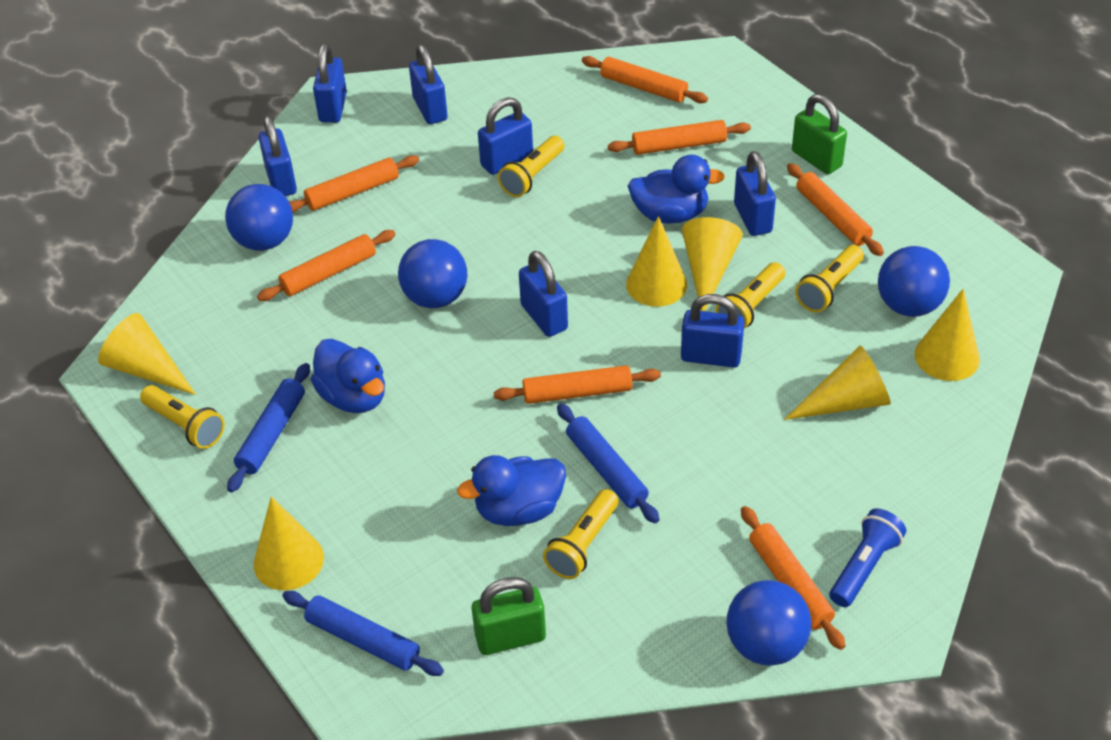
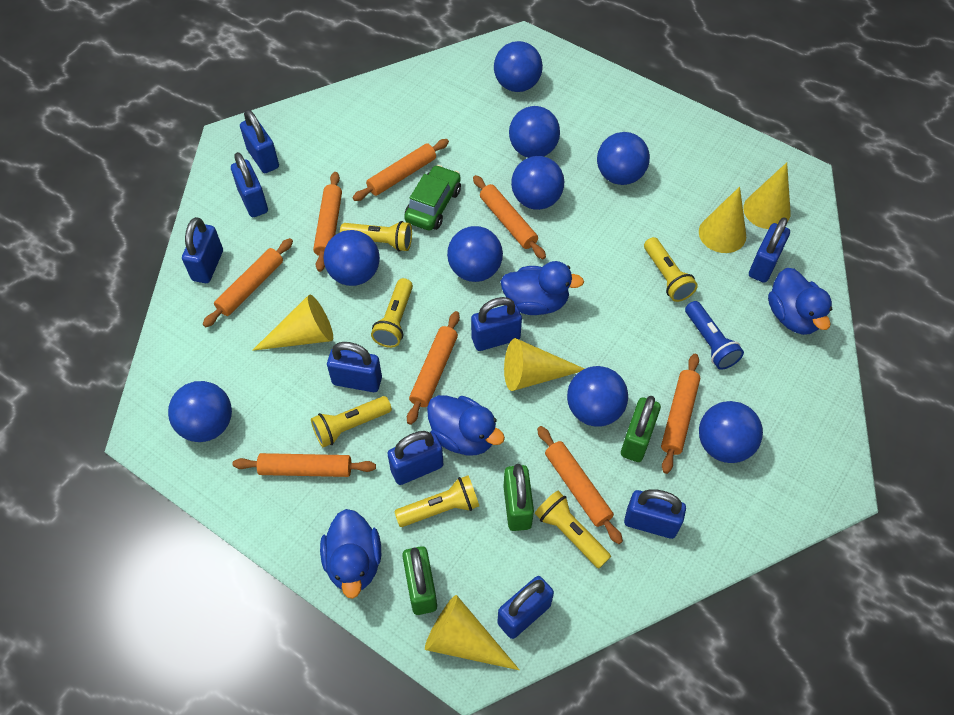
blue ball: [225,184,293,251] [398,239,467,309] [726,580,811,666] [878,246,950,317] = 4 -> [168,381,232,442] [324,230,380,286] [447,226,503,282] [494,41,543,92] [509,106,560,158] [511,156,564,210] [567,366,628,427] [597,132,650,185] [699,401,763,463] = 9
blue duck: [311,338,385,413] [457,455,566,526] [628,155,725,224] = 3 -> [320,509,381,599] [427,395,505,455] [501,261,584,315] [768,268,832,335] = 4
blue padlock: [258,116,297,196] [313,43,347,123] [409,45,448,124] [478,97,533,175] [519,251,568,337] [681,294,745,368] [734,151,776,236] = 7 -> [182,217,223,283] [231,152,268,217] [240,109,279,173] [327,342,382,392] [387,431,443,485] [471,297,522,351] [497,576,554,639] [624,489,686,539] [749,217,790,283] = 9
blue rolling pin: [227,363,310,492] [282,591,444,676] [557,403,660,523] = 3 -> none = 0
green car: none = 0 -> [404,165,461,231] = 1
green padlock: [472,577,546,655] [792,94,847,174] = 2 -> [402,546,437,615] [503,464,534,531] [621,396,661,462] = 3
orange rolling pin: [257,230,396,301] [289,155,419,213] [494,365,661,404] [582,56,708,103] [608,120,751,155] [741,506,845,650] [787,163,884,256] = 7 -> [203,238,293,327] [233,453,376,477] [313,172,342,272] [353,139,449,201] [407,311,460,425] [473,175,546,259] [537,426,623,544] [661,354,700,474] = 8
yellow cone: [98,313,196,395] [254,496,324,590] [626,216,687,307] [682,217,743,311] [784,345,891,420] [915,289,980,381] = 6 -> [252,294,333,351] [425,595,520,670] [504,338,584,391] [699,186,746,253] [743,162,791,229] = 5
yellow flashlight: [140,385,225,449] [498,136,564,197] [543,489,619,579] [716,262,785,329] [795,245,864,312] = 5 -> [311,396,392,447] [340,221,412,252] [371,278,413,348] [394,475,479,527] [535,491,611,568] [644,237,698,302] = 6

